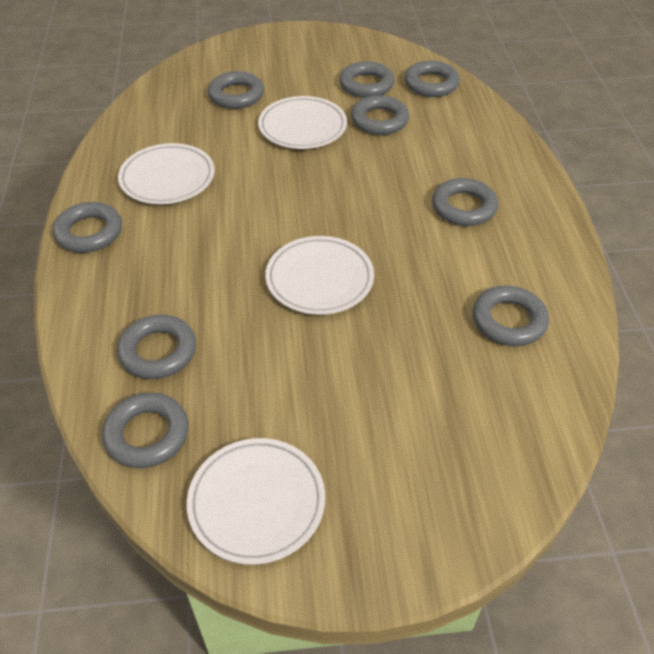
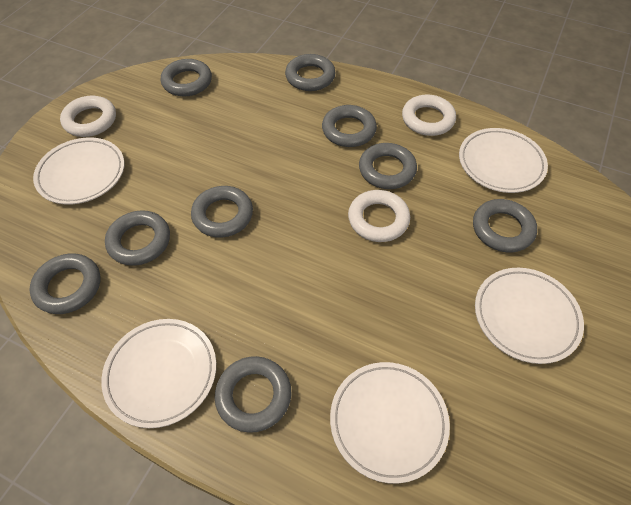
white plate: [118,143,214,204] [187,438,325,565] [258,96,347,149] [265,236,374,315] = 4 -> [33,138,124,205] [101,319,216,428] [330,362,450,484] [459,128,548,193] [475,268,584,364] = 5
white ring: none = 0 -> [60,96,116,137] [348,190,410,242] [402,94,456,136] = 3

